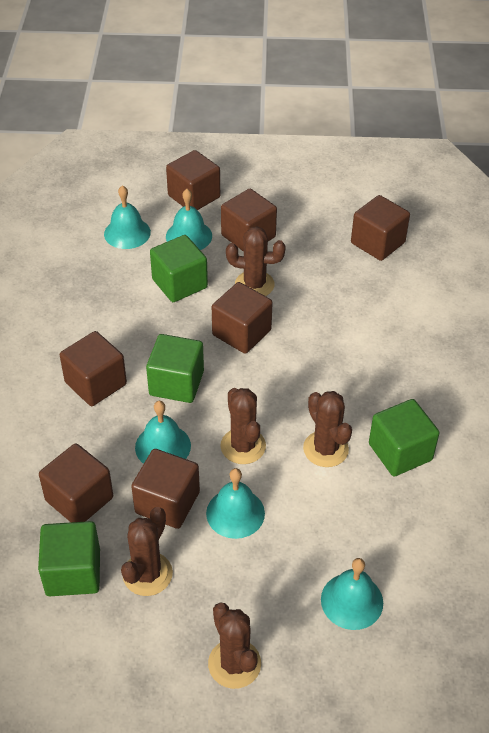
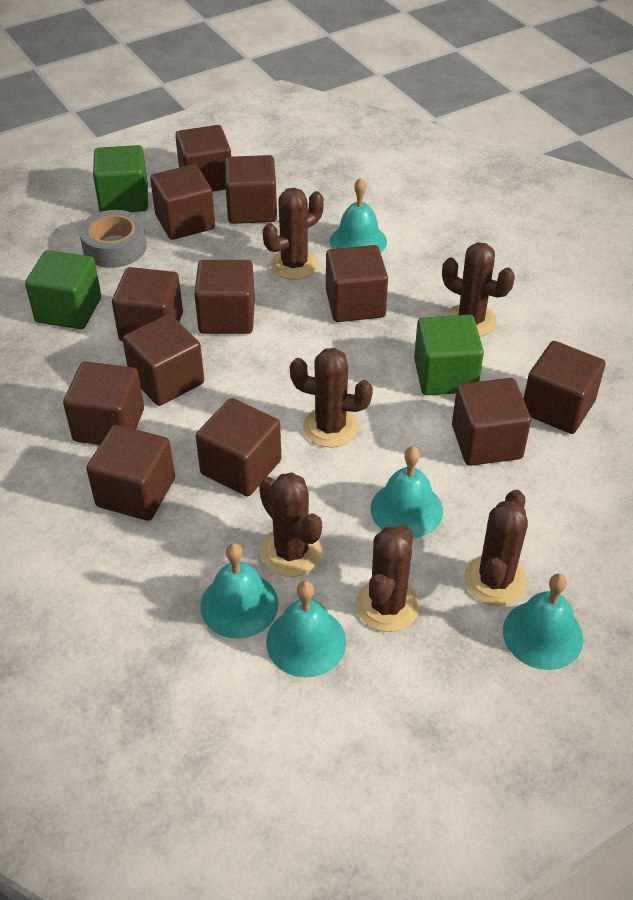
brown cactus: [121,507,173,596] [208,602,261,689] [221,388,266,464] [226,226,286,296] [303,391,352,467] = 5 -> [259,472,322,577] [263,188,324,280] [290,348,373,448] [356,525,420,632] [442,242,515,337] [464,489,528,606] = 6
brown cube: [39,443,113,522] [60,331,127,406] [131,449,200,529] [166,150,220,210] [212,282,273,354] [221,189,277,252] [351,195,410,261] = 7 -> [63,361,144,445] [86,425,175,521] [112,267,183,341] [122,314,204,406] [150,164,215,240] [175,125,231,192] [194,260,255,334] [196,398,281,497] [225,155,277,224] [326,245,388,322] [452,378,531,466] [524,341,605,434] = 12
green cube: [38,521,100,596] [146,334,204,403] [150,235,208,302] [369,399,439,476] = 4 -> [25,250,101,329] [93,145,148,212] [414,315,484,395] = 3
grey tape: none = 0 -> [79,210,147,268] = 1

